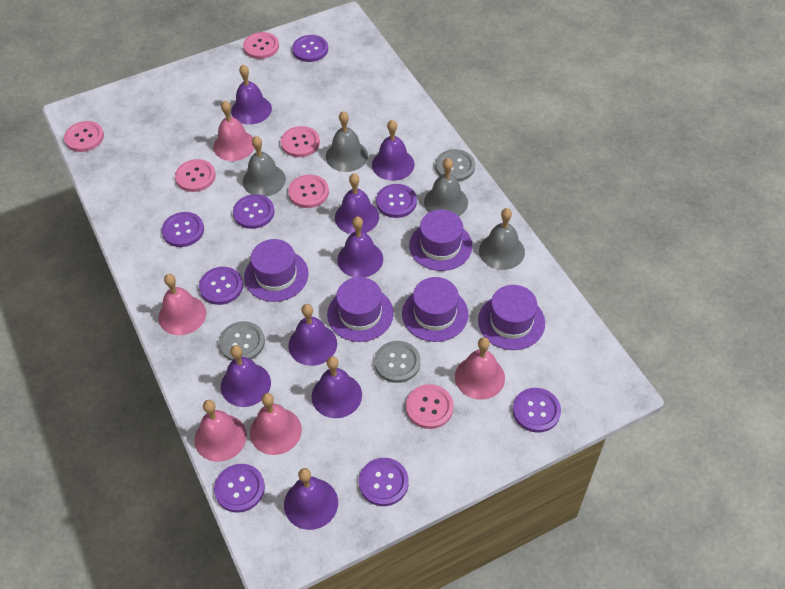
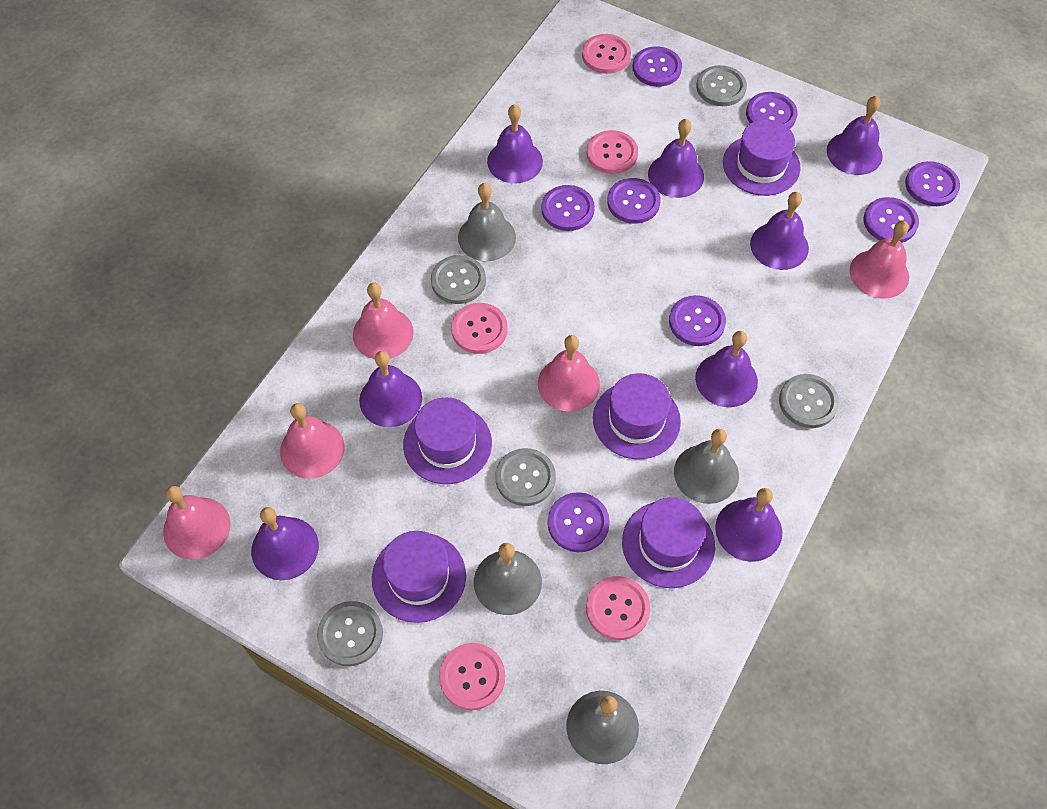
grey button: [219,321,265,361] [375,341,421,383] [435,149,475,182] = 3 -> [317,601,383,666] [431,255,486,304] [495,448,556,506] [696,65,747,106] [779,374,839,428] = 5
pink button: [64,121,104,152] [175,159,216,192] [243,32,279,59] [281,126,320,157] [288,175,329,208] [406,384,454,429] = 6 -> [439,643,505,710] [451,303,508,354] [582,34,631,74] [586,576,651,640] [587,130,638,174] = 5

